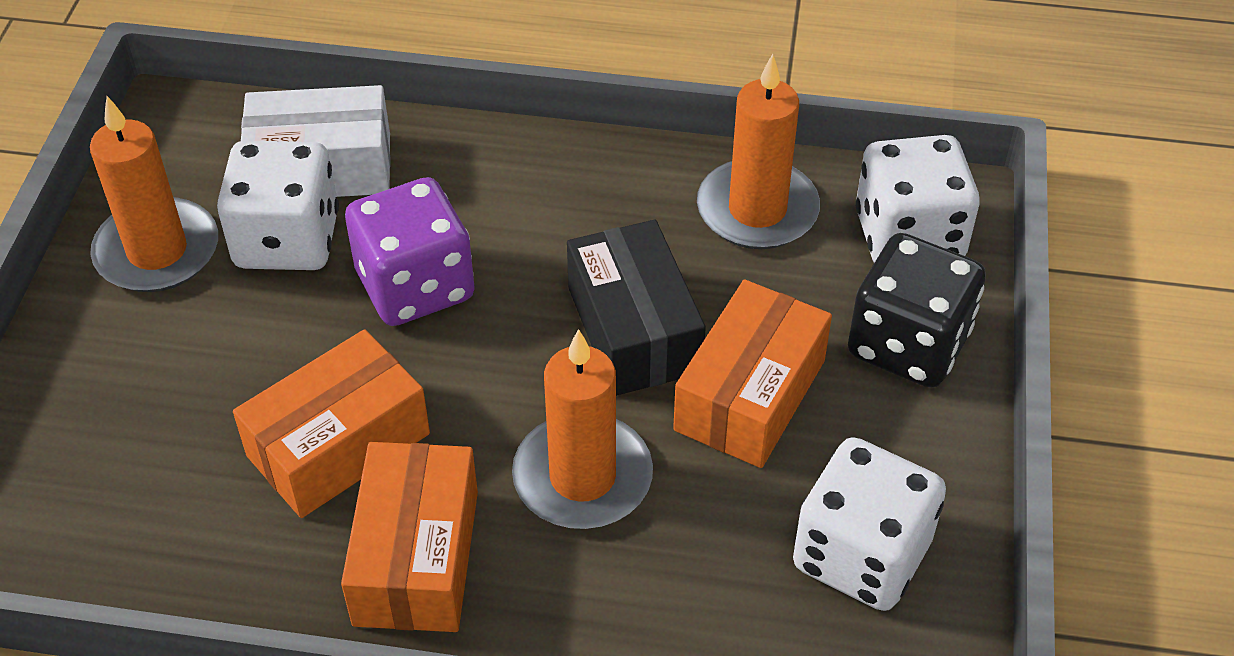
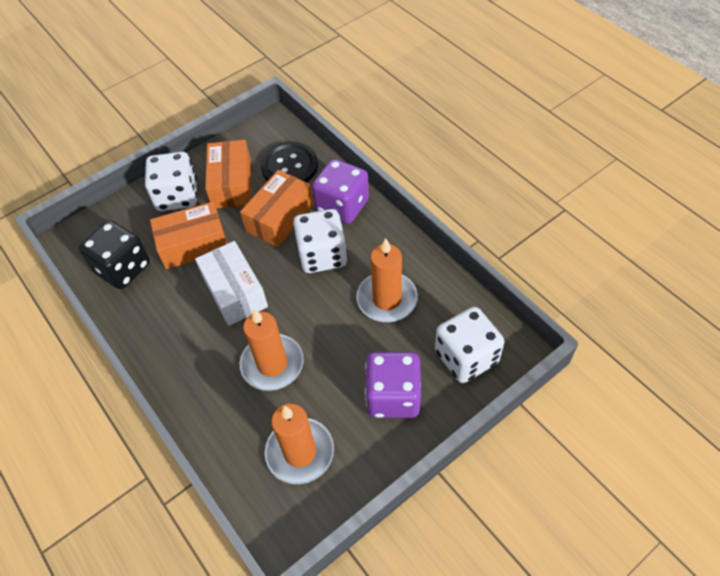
black box: [567,220,706,396] = 1 -> none = 0
black button: none = 0 -> [260,142,318,183] = 1
purple dice: [345,177,475,326] = 1 -> [312,159,369,224] [365,352,421,418] = 2

